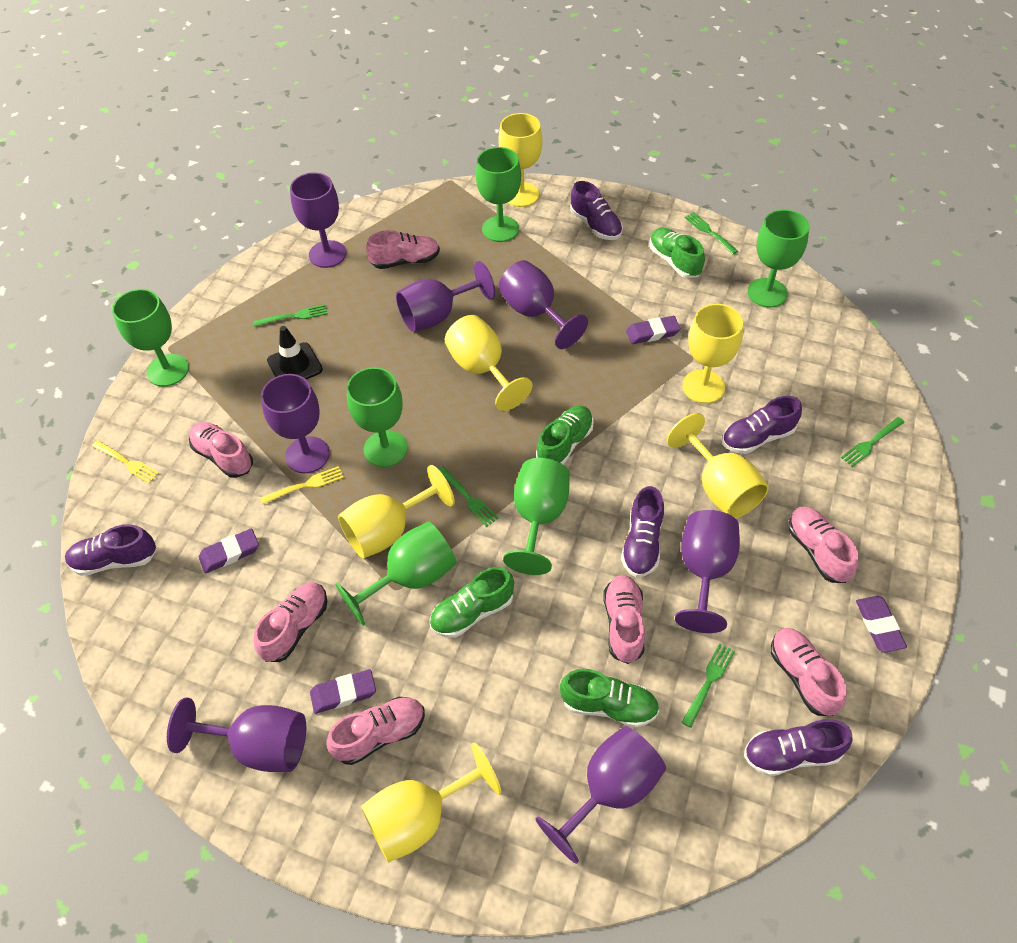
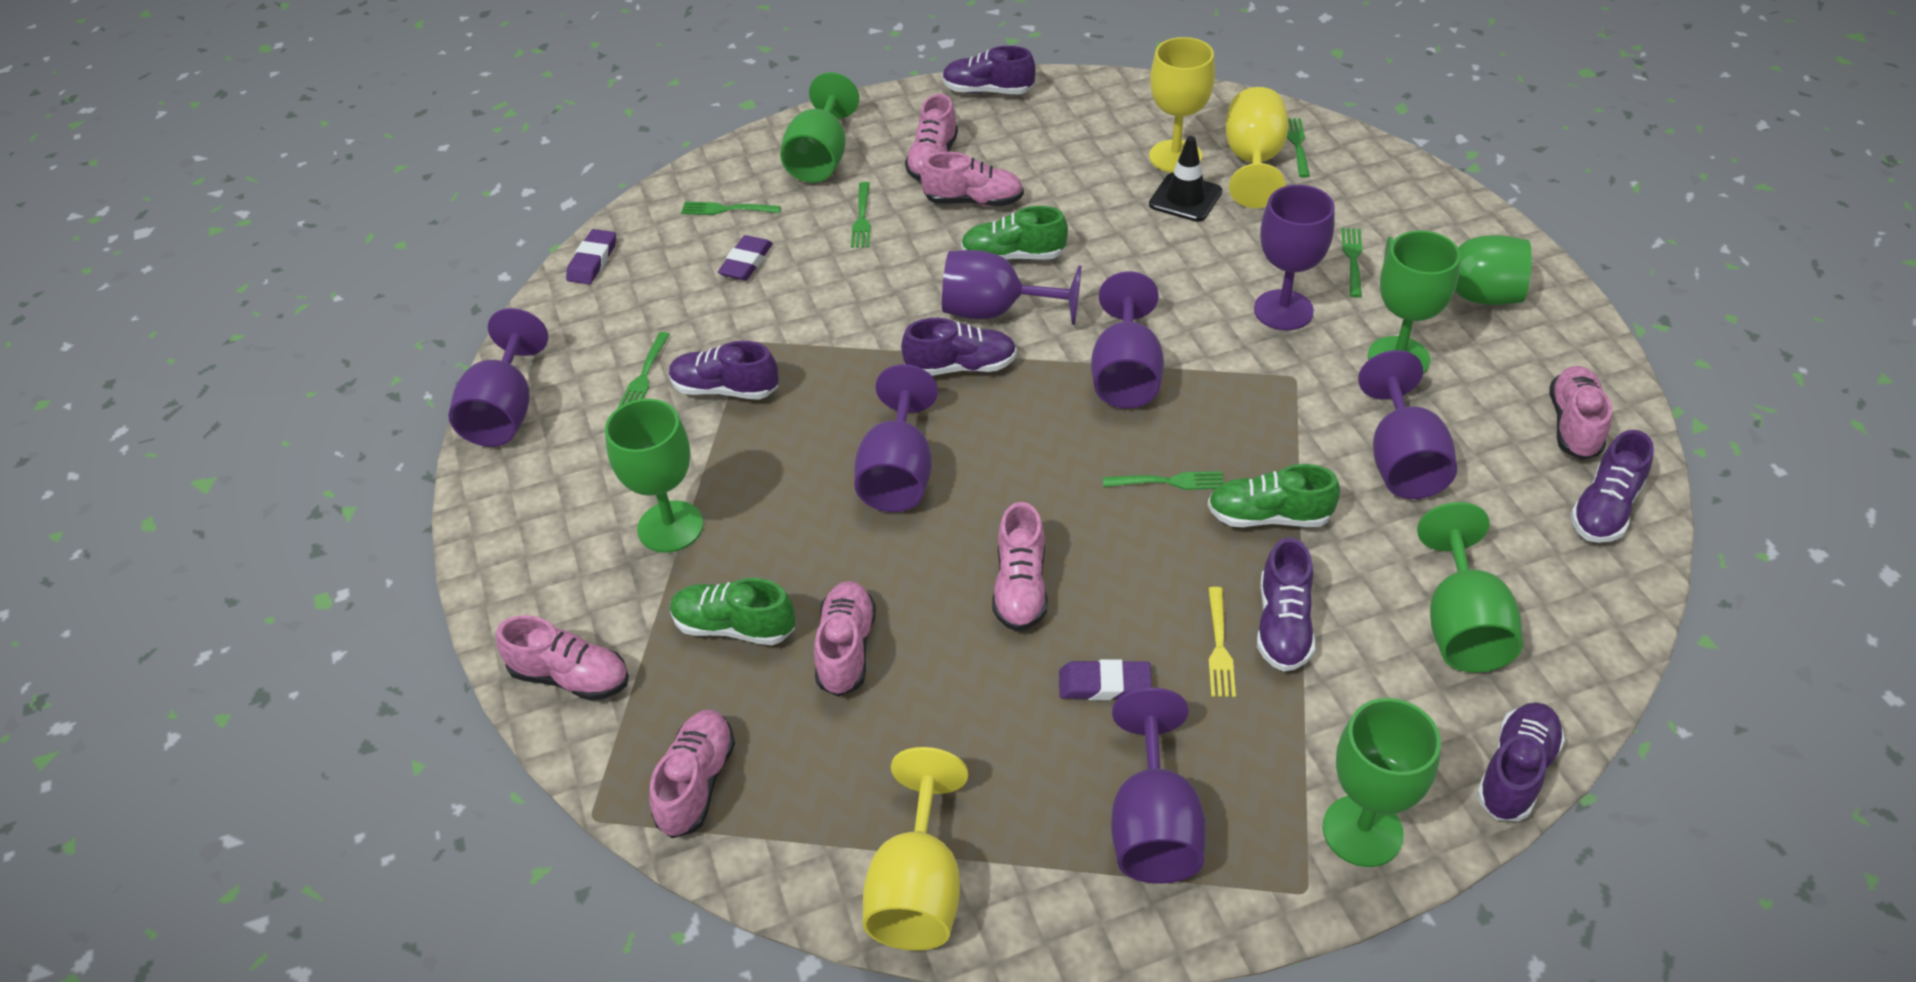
green fork: [253,304,328,327] [439,466,498,527] [681,643,735,728] [685,212,738,254] [841,417,905,467] = 5 -> [618,332,670,408] [681,202,781,215] [851,182,871,248] [1103,471,1224,490] [1287,118,1310,177] [1342,228,1362,298] = 6
green shoe: [430,567,514,638] [536,406,594,465] [560,669,659,728] [649,228,705,278] = 4 -> [670,578,795,645] [961,206,1068,260] [1207,464,1340,527] = 3
purple eraser: [199,528,259,574] [310,669,376,714] [626,316,681,344] [856,596,907,652] = 4 -> [566,229,616,284] [718,235,773,281] [1059,659,1152,700] = 3
purple shoe: [65,524,157,576] [570,181,623,240] [621,486,664,577] [722,396,802,454] [744,719,853,776] = 5 -> [669,341,778,400] [901,318,1017,376] [942,46,1036,94] [1257,537,1315,672] [1476,702,1565,821] [1570,430,1654,543] = 6
yellow fork: [92,440,159,483] [260,466,344,504] = 2 -> [1208,587,1236,697] = 1
yellow goblet: [338,465,455,559] [361,743,501,863] [445,315,533,411] [498,113,542,207] [667,413,768,518] [682,304,743,404] = 6 -> [863,747,968,951] [1149,37,1215,173] [1225,87,1289,208] = 3

